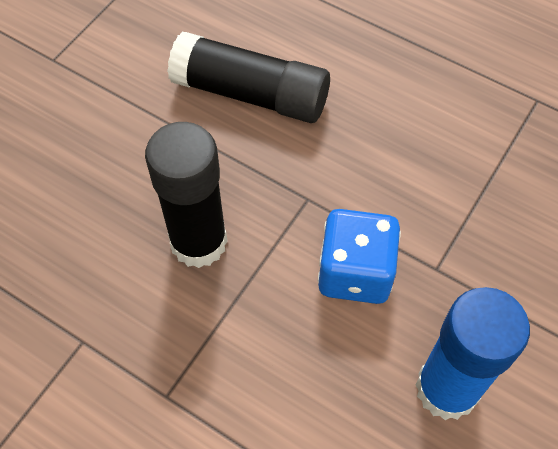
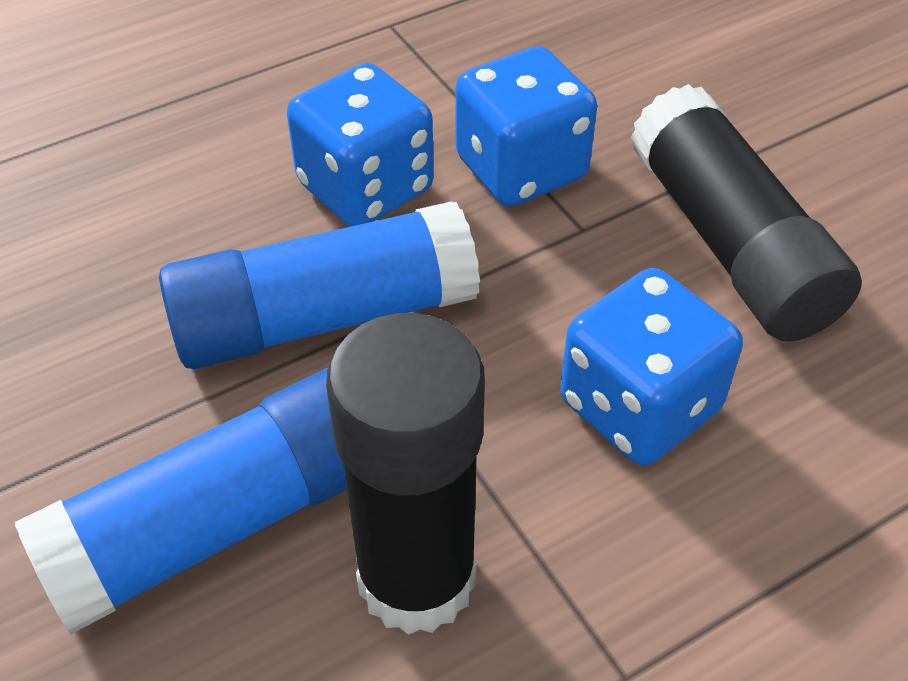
blue dice: [318,209,401,304] = 1 -> [287,63,434,226] [455,46,597,207] [560,268,743,466] = 3
blue glue stick: [415,287,530,420] = 1 -> [15,368,347,635] [159,201,480,369] = 2

